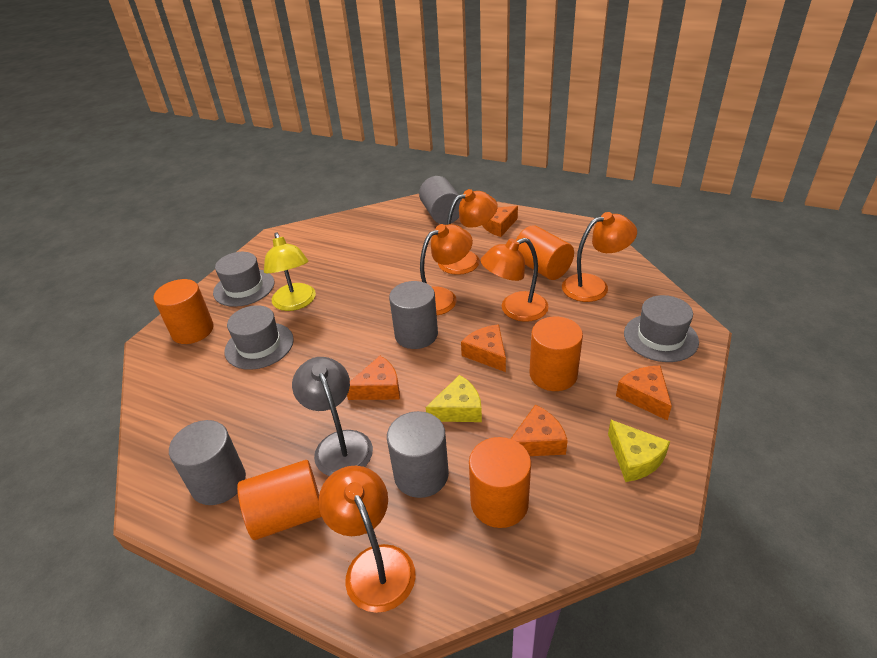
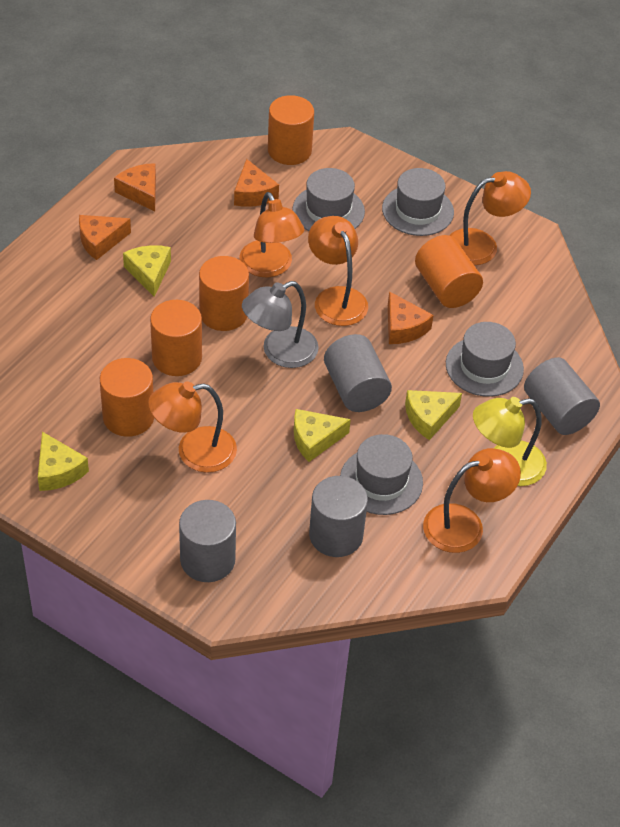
grey hat: [213,252,275,307] [224,305,294,370] [624,295,699,362] = 3 -> [292,168,365,231] [340,434,423,515] [382,168,454,236] [446,322,524,397] = 4
orange cheese: [347,356,400,400] [461,324,506,372] [482,206,518,237] [511,405,568,456] [616,366,672,421] = 5 -> [79,215,131,260] [114,163,156,212] [234,159,279,207] [388,291,433,344] = 4
yellow cheese: [426,375,482,422] [608,420,670,482] = 2 -> [38,432,89,491] [123,245,171,297] [294,409,351,462] [405,390,462,440] = 4

